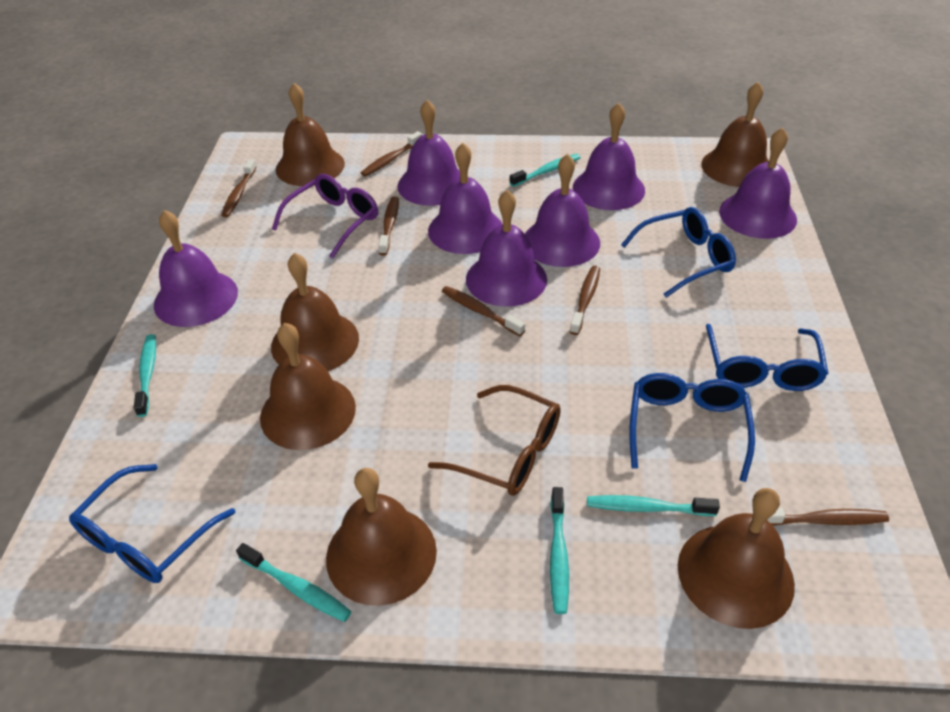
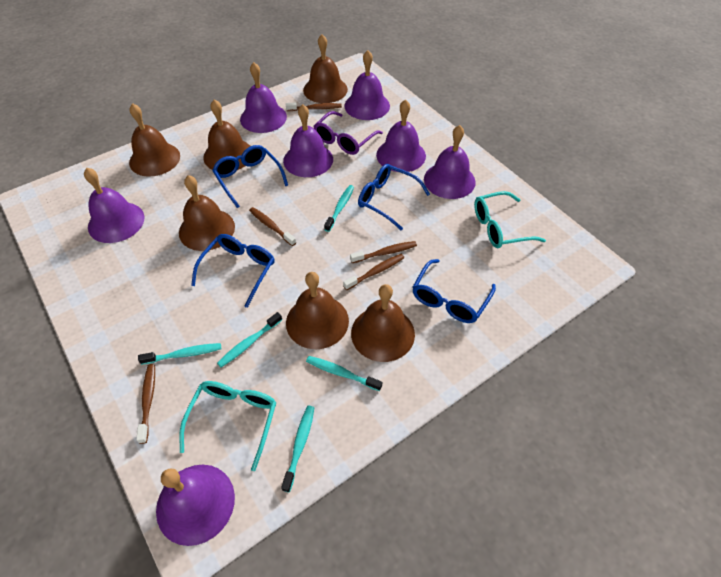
brown glasses: [428,385,561,496] = 1 -> none = 0
brown toothbrush: [221,159,257,217] [361,131,422,177] [378,196,399,256] [442,286,525,336] [570,266,600,335] [767,508,889,526] = 6 -> [136,364,155,444] [249,207,296,246] [286,102,342,111] [343,254,404,290] [350,241,417,263] = 5
turquoise glasses: none = 0 -> [179,381,277,471] [474,191,546,248] = 2

